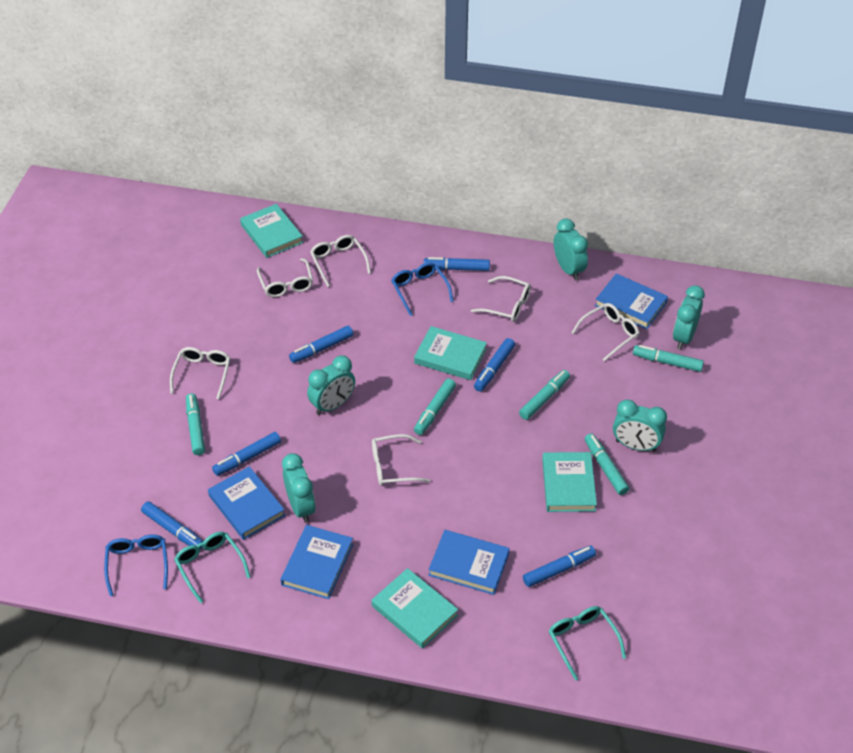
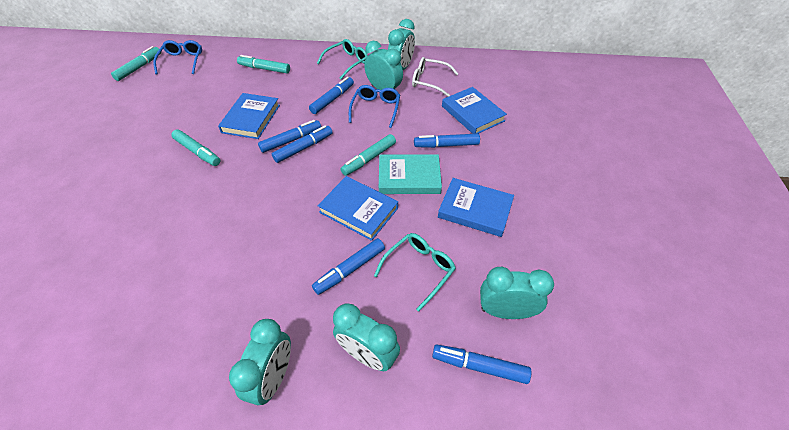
turquoise book: [240,204,303,258] [372,568,458,649] [414,326,487,380] [542,452,597,512] = 4 -> [379,154,442,194] = 1
turquoise marker: [186,393,205,455] [414,379,456,435] [519,370,570,420] [585,433,629,495] [633,345,704,372] = 5 -> [111,46,161,81] [171,129,220,166] [237,55,290,74] [340,134,396,176] = 4
white glasses: [170,347,231,399] [257,258,313,297] [310,235,371,287] [372,434,430,486] [471,276,531,322] [572,303,640,361] = 6 -> [412,57,458,97] = 1

